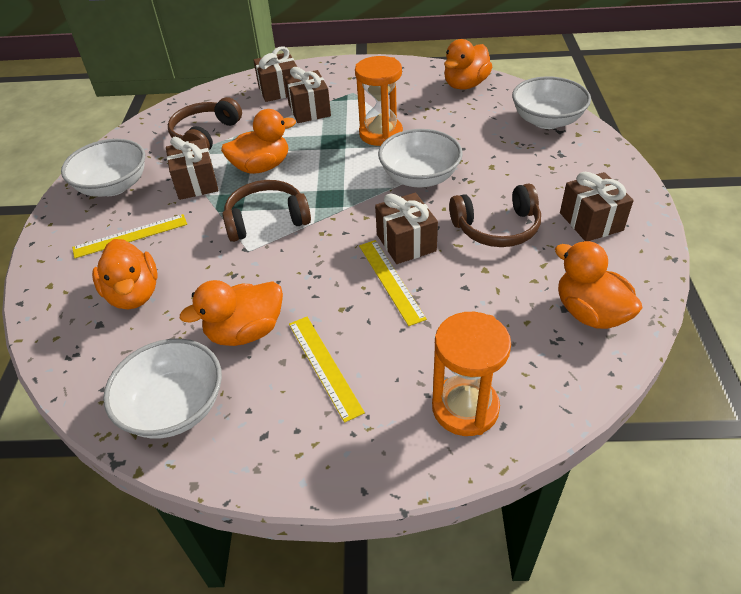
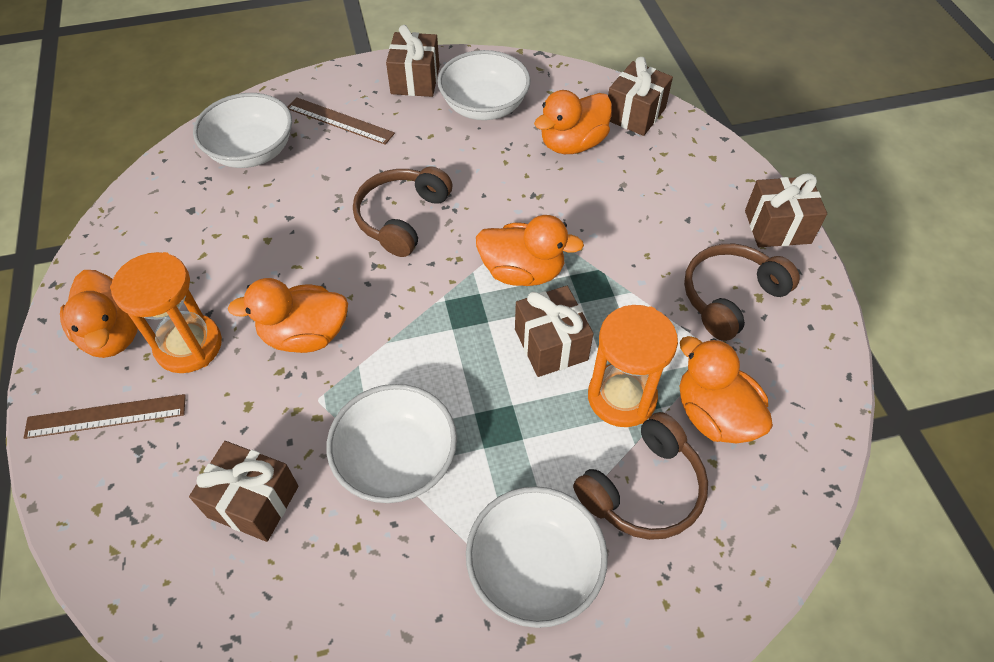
brown ruler: none = 0 -> [24,394,186,439] [288,97,395,145] = 2
yellow ruler: [72,214,187,258] [289,317,365,423] [359,240,427,326] = 3 -> none = 0

